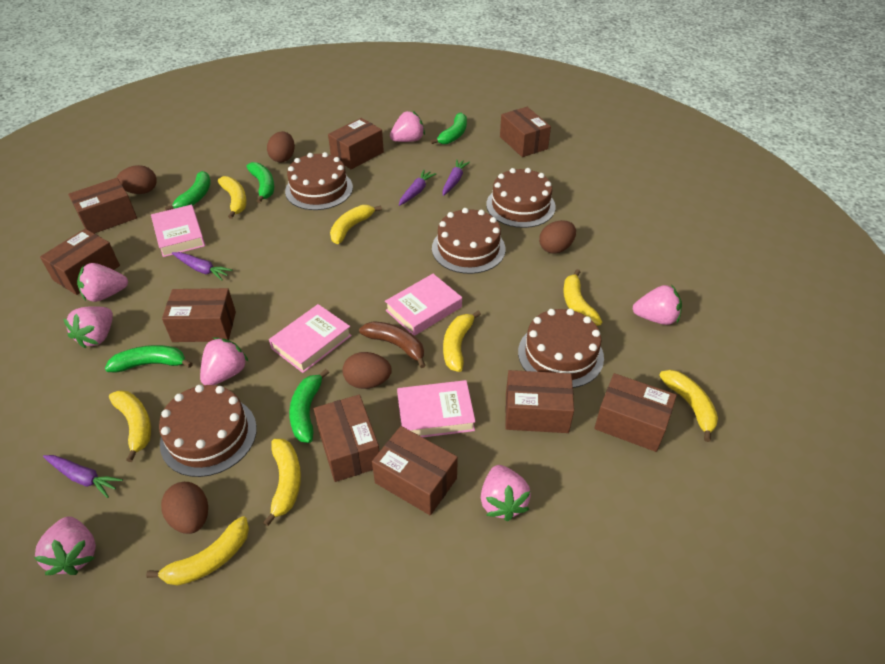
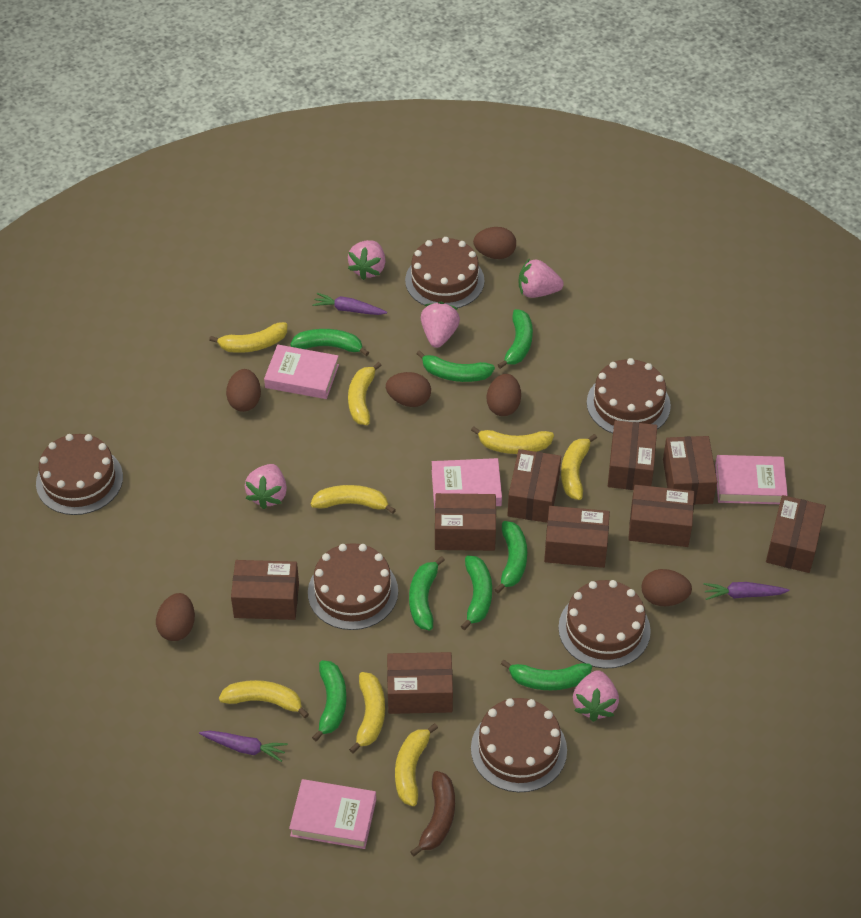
brown cake: [159,385,257,477] [285,152,353,210] [432,208,505,274] [486,168,556,228] [518,309,604,388] = 5 -> [36,434,123,515] [308,543,398,630] [405,237,485,308] [471,698,567,792] [558,580,651,669] [587,358,671,434] = 6
brown egg: [117,165,157,194] [161,482,208,534] [267,131,295,162] [342,352,392,389] [539,220,576,254] = 5 -> [156,593,195,641] [226,369,261,412] [386,372,431,407] [473,227,516,259] [487,374,521,416] [641,569,692,606] = 6
green banana: [105,345,193,372] [165,171,211,211] [247,162,274,203] [289,369,329,443] [431,113,467,144] = 5 -> [290,329,369,356] [312,660,347,741] [409,556,445,630] [416,350,495,382] [461,555,492,630] [494,521,527,593] [498,309,533,369] [501,660,592,690] = 8
pink strawberry: [34,516,96,575] [64,306,113,349] [77,263,128,302] [200,337,249,385] [390,111,425,142] [481,465,531,521] [633,285,682,325] = 7 -> [245,464,287,509] [348,240,385,280] [421,302,460,348] [518,258,564,298] [573,670,619,722] = 5
purple carrot: [43,455,123,498] [172,252,233,281] [399,170,437,206] [442,159,470,196] = 4 -> [199,730,288,762] [312,293,387,315] [703,582,789,600] = 3

